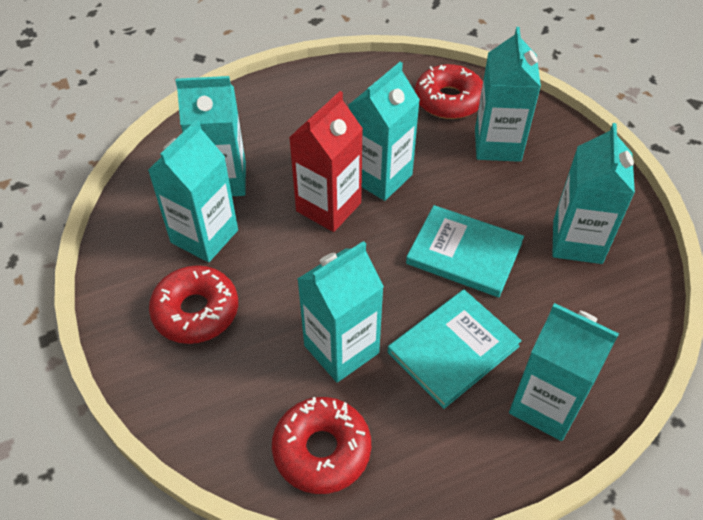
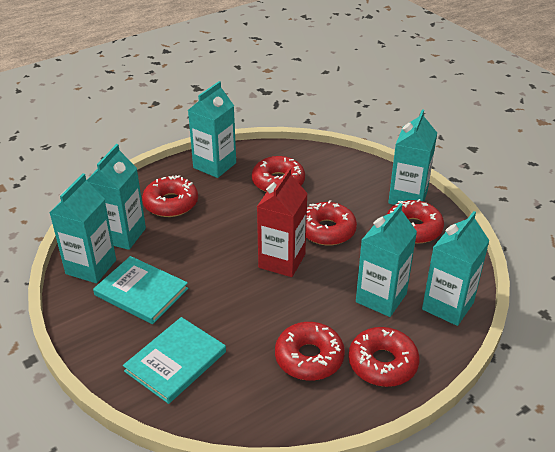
red donut: [149,265,238,344] [272,397,371,494] [415,64,483,119] = 3 -> [142,175,198,217] [252,156,305,192] [275,322,345,381] [306,200,357,245] [348,327,420,387] [387,199,444,244] = 6
turquoise carton: [148,120,238,262] [175,76,246,196] [298,241,384,383] [349,62,420,201] [475,27,541,162] [509,303,619,441] [552,123,635,264] = 7 -> [49,173,116,283] [87,144,146,250] [188,81,236,178] [356,203,417,317] [388,109,437,205] [422,211,489,326] = 6

